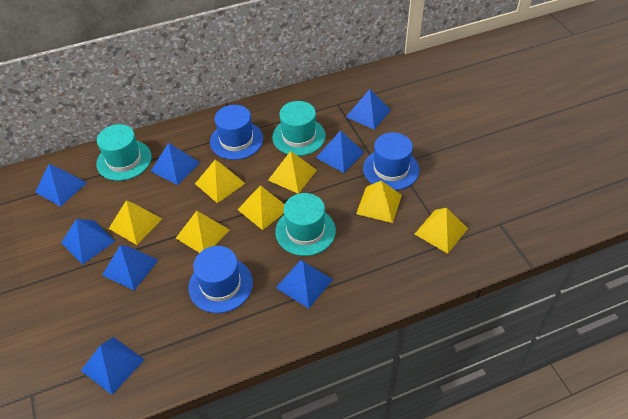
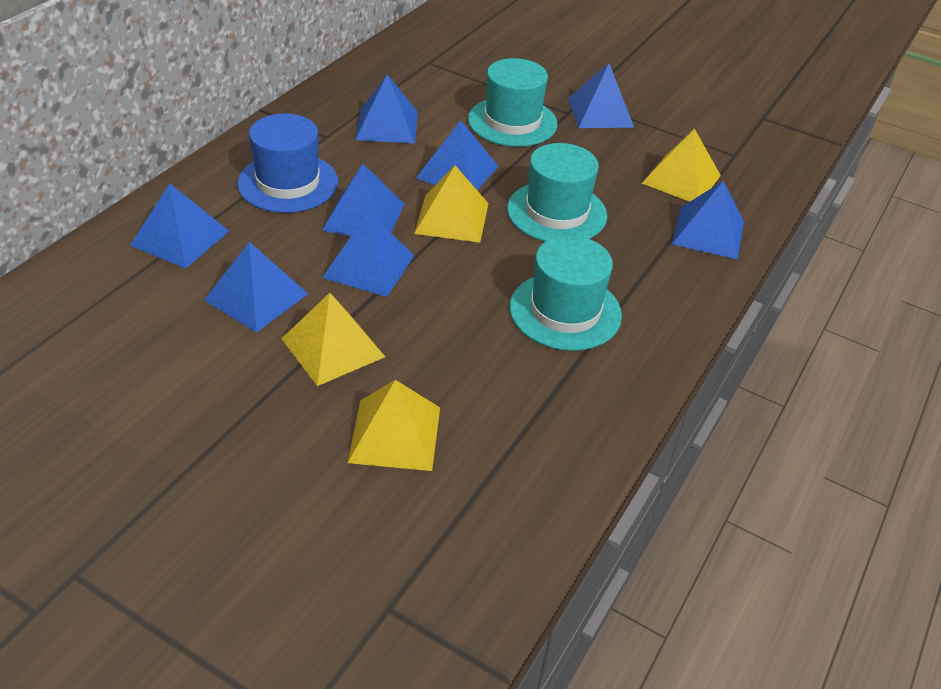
blue hat: [189,246,253,313] [210,105,263,160] [363,132,419,190] = 3 -> [237,113,338,213] = 1
yellow pyramid: [109,200,162,245] [176,211,230,253] [195,160,246,203] [237,185,285,230] [268,151,317,194] [356,180,402,223] [415,208,468,254] = 7 -> [281,293,385,386] [347,380,440,471] [414,166,489,243] [641,128,721,202] = 4

